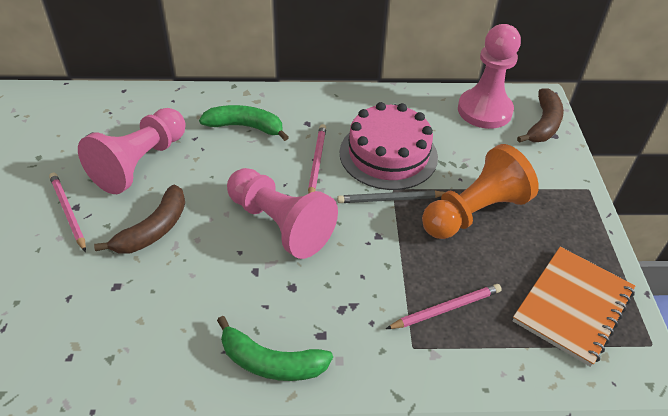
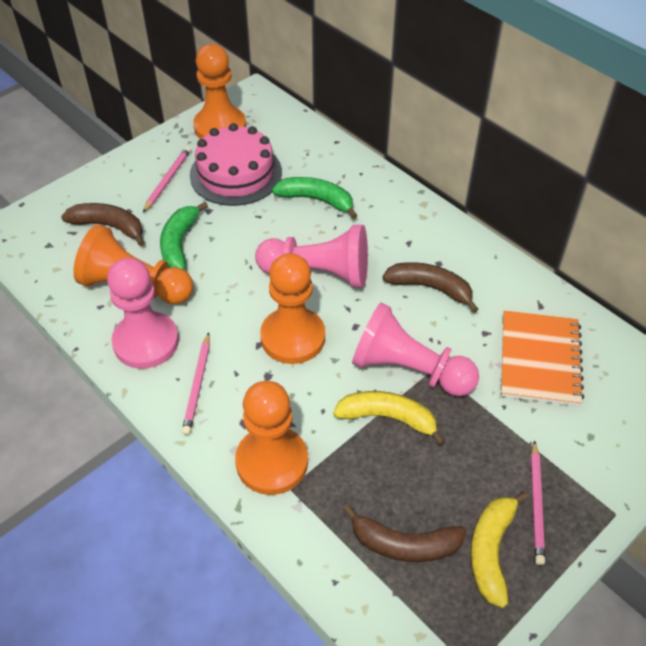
brown banana: [94,185,185,254] [517,89,564,143] = 2 -> [61,203,145,246] [342,504,466,562] [382,262,478,313] = 3
grey pencil: [337,190,445,203] = 1 -> none = 0
orange pawn: [422,144,539,239] = 1 -> [73,224,193,304] [193,44,246,139] [235,381,308,495] [260,253,325,364] = 4
yellow banana: none = 0 -> [333,391,445,445] [471,491,529,608] = 2

